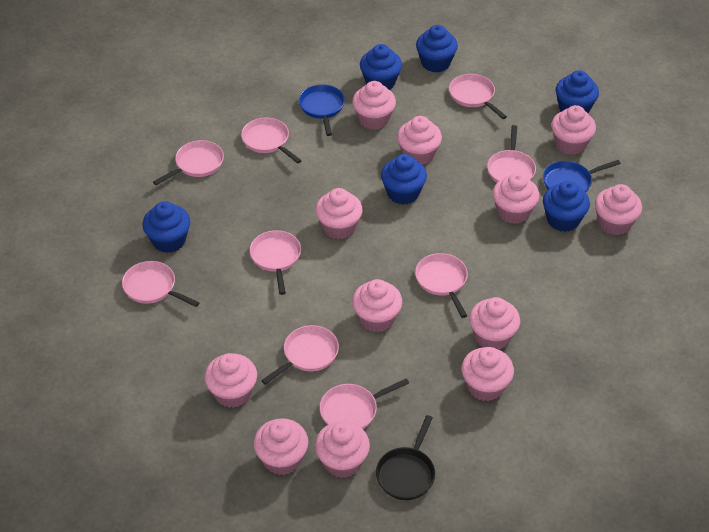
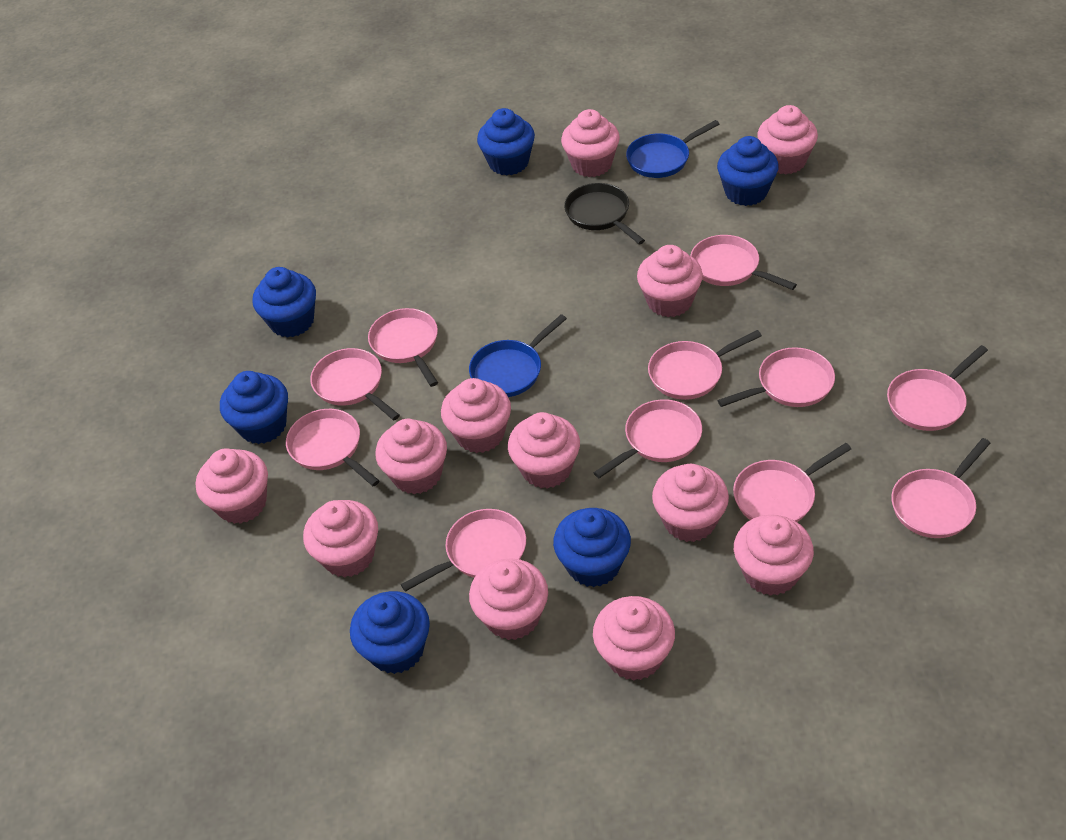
pink pan: [122,261,200,307] [153,140,224,185] [241,117,302,164] [250,230,301,295] [261,325,339,385] [320,378,409,429] [415,253,468,318] [449,74,507,119] [487,125,536,183] = 9 -> [286,409,380,487] [310,348,400,420] [368,308,438,387] [401,509,526,592] [593,399,702,478] [648,330,762,400] [690,235,797,290] [718,347,835,407] [733,443,851,522] [887,345,988,431] [891,438,990,538] = 11

